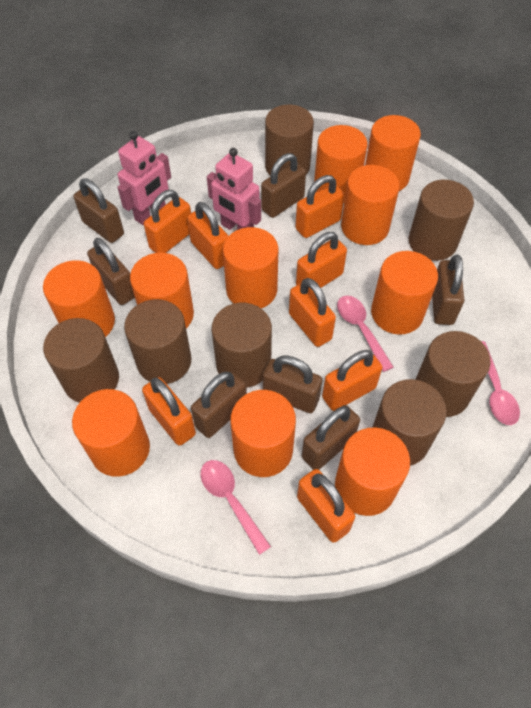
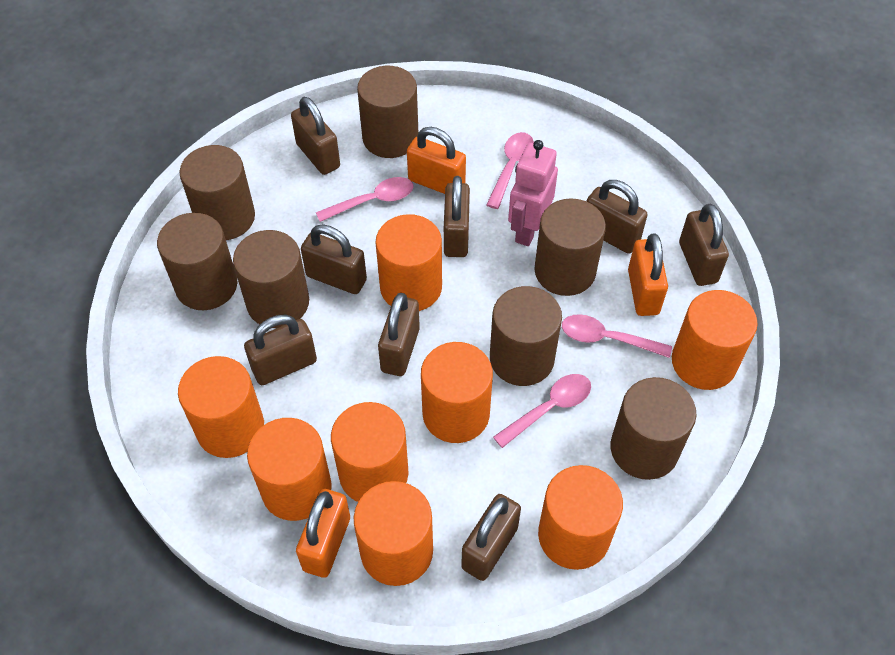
brown padlock: [74,178,124,243] [87,238,135,305] [191,372,247,438] [261,153,306,218] [263,356,322,413] [302,405,360,470] [432,255,464,325] = 7 -> [244,315,317,385] [291,97,340,175] [301,224,367,294] [378,293,420,376] [444,176,470,257] [461,494,521,581] [586,180,648,254] [679,204,729,286] = 8
orange cylinder: [43,260,115,337] [72,389,150,477] [130,253,194,328] [223,227,278,308] [230,390,296,477] [314,125,367,201] [335,427,410,516] [341,165,400,245] [365,115,421,191] [371,251,438,335] = 10 -> [178,356,264,458] [247,418,332,521] [331,402,408,502] [354,481,433,586] [375,214,442,311] [421,342,493,443] [538,465,623,570] [672,290,758,390] = 8
orange padlock: [142,377,196,446] [144,190,191,253] [187,202,228,269] [289,278,336,347] [296,175,345,238] [296,232,347,288] [297,469,355,543] [322,350,382,411] = 8 -> [296,489,350,578] [407,127,466,194] [628,233,668,316] = 3
pink robot: [117,131,171,225] [207,148,261,230] = 2 -> [508,140,558,246] = 1
pink spoon: [200,460,271,555] [337,296,393,372] [481,341,520,425] = 3 -> [316,177,414,222] [486,132,534,209] [493,374,591,448] [562,314,672,358] = 4

